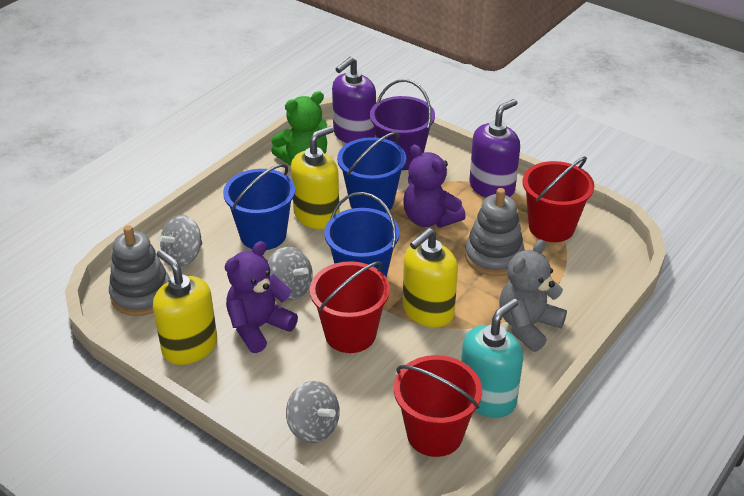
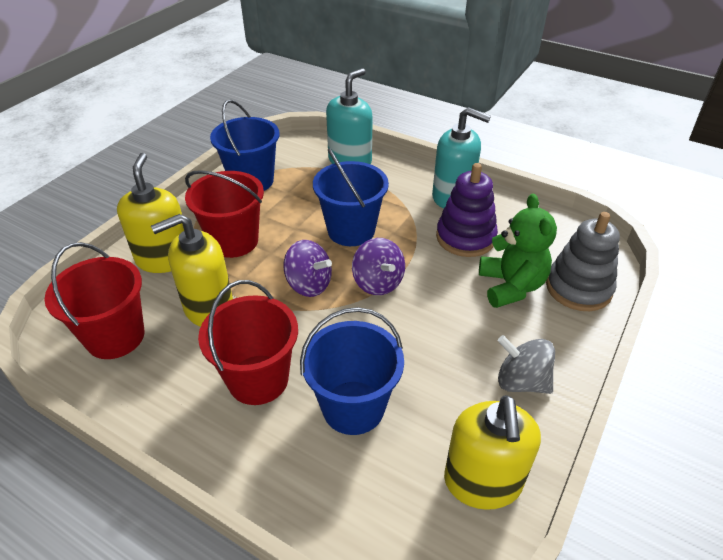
grey spinning top: [157,215,202,267] [268,247,313,300] [286,381,340,443] = 3 -> [498,335,555,394] = 1
grey stacking toy: [109,225,170,316] [465,188,525,276] = 2 -> [546,212,620,311] = 1
grey teddy bear: [499,239,567,352] = 1 -> none = 0
purple bucket: [370,79,435,170] = 1 -> none = 0
purple soap dispenser: [332,57,376,143] [469,99,520,198] = 2 -> none = 0
purple spinning top: none = 0 -> [283,240,332,297] [352,238,405,295] = 2
purple stacking toy: none = 0 -> [436,163,498,257] = 1
purple teddy bear: [225,241,298,353] [403,145,466,228] = 2 -> none = 0
turquoise soap dispenser: [461,298,523,418] = 1 -> [326,68,373,164] [432,107,491,208] = 2

